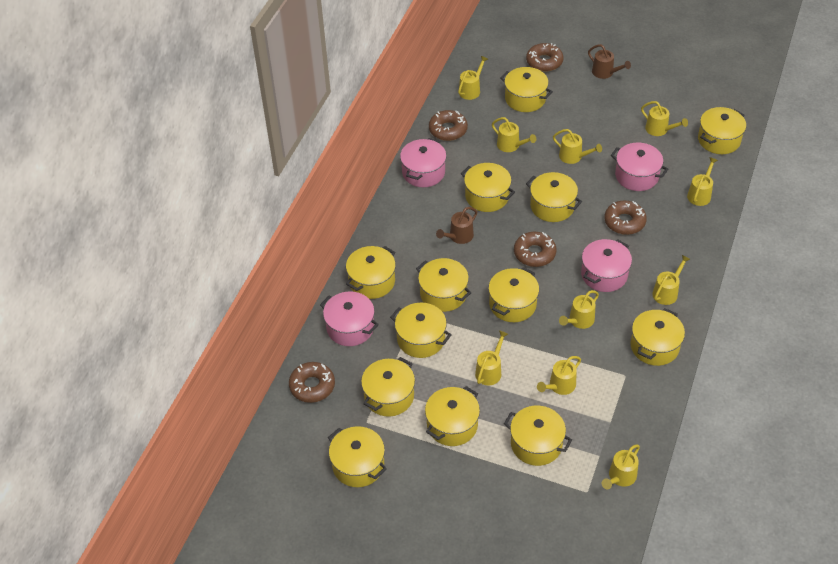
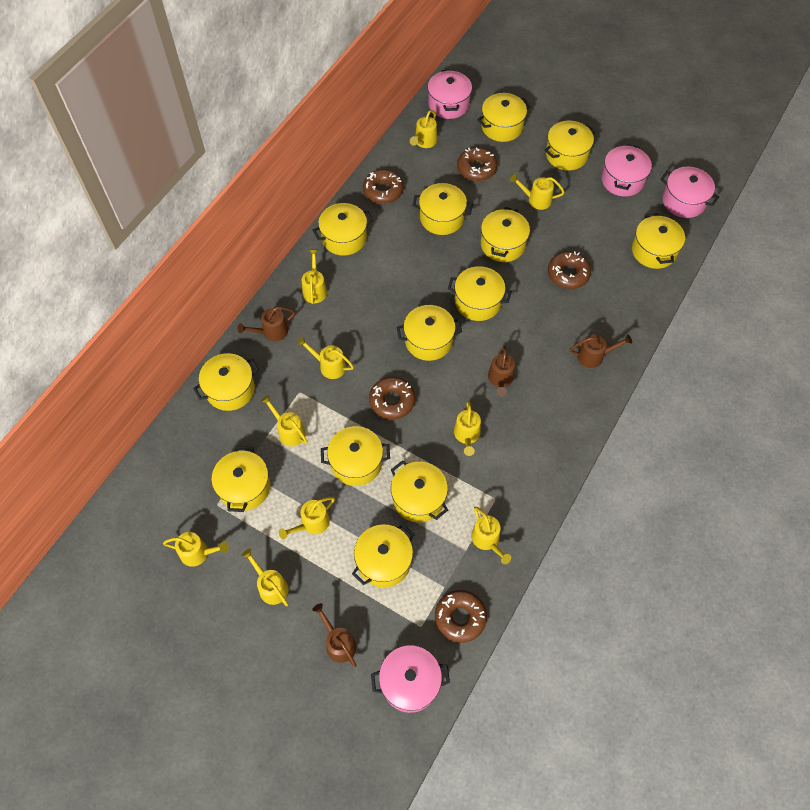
brown watering can: [436,207,477,244] [588,44,631,79] = 2 -> [238,307,295,341] [312,603,357,667] [488,345,515,397] [570,334,632,368] = 4

